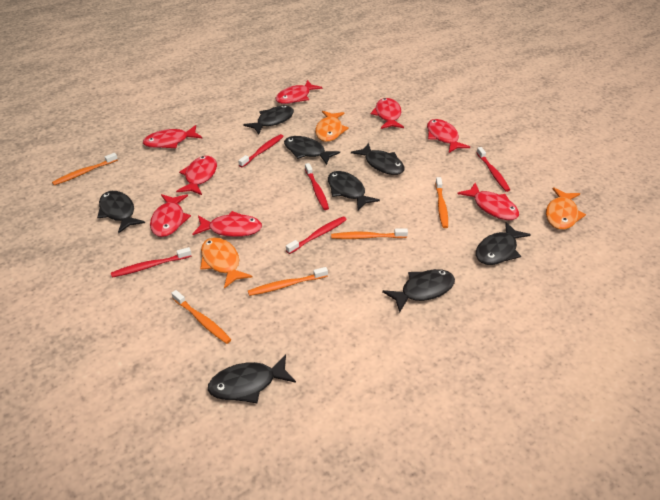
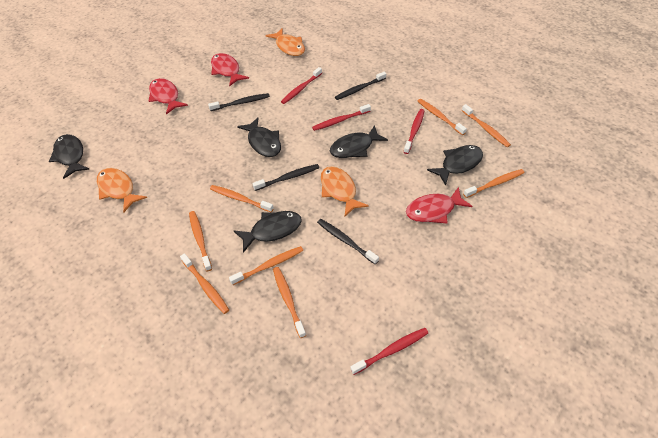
black fish: [97,191,145,233] [208,354,296,403] [243,105,294,134] [284,136,340,165] [328,171,380,210] [351,143,405,175] [382,269,455,313] [476,222,531,265] = 8 -> [49,134,90,179] [234,211,302,253] [237,118,281,157] [330,125,388,158] [427,145,483,185] = 5
black toothbrush: none = 0 -> [208,93,270,111] [252,164,319,191] [317,219,379,264] [335,72,386,100] = 4
orange toothbrush: [52,153,118,185] [171,290,231,344] [248,267,328,296] [331,228,408,239] [435,177,448,228] = 5 -> [180,253,229,314] [189,211,212,271] [210,185,274,212] [229,246,303,285] [273,267,306,338] [418,99,467,135] [462,104,511,147] [463,169,524,198] = 8
red fish: [143,125,202,148] [150,194,191,237] [176,156,217,195] [193,211,262,237] [276,80,323,104] [371,98,404,129] [427,119,470,153] [457,183,519,220] = 8 -> [149,78,188,114] [211,53,249,87] [406,187,472,224] = 3
red toothbrush: [111,247,192,278] [238,134,284,168] [286,216,347,254] [305,163,329,210] [477,147,510,192] = 5 -> [281,67,322,104] [312,104,371,131] [350,328,428,375] [404,109,425,154] = 4

